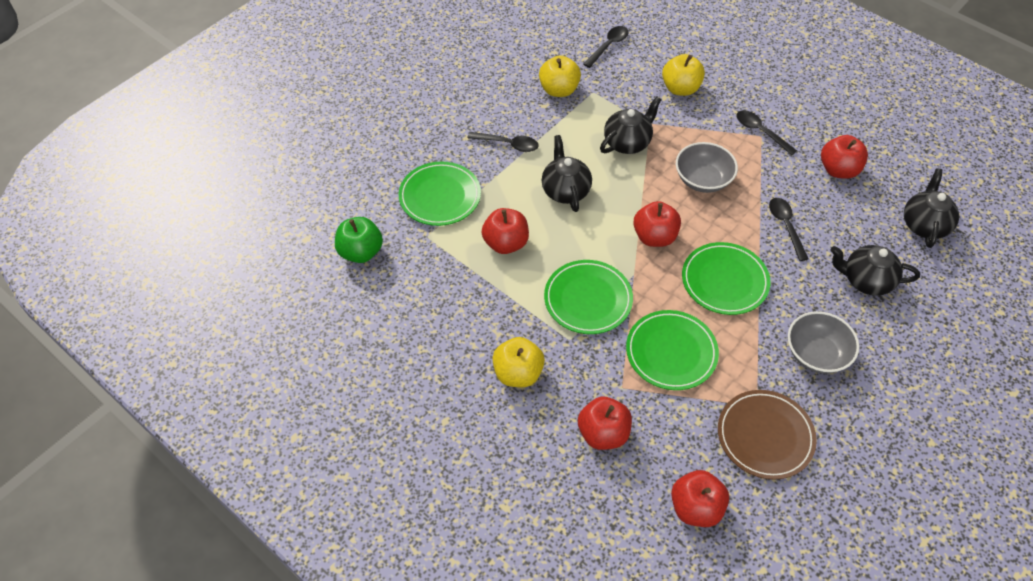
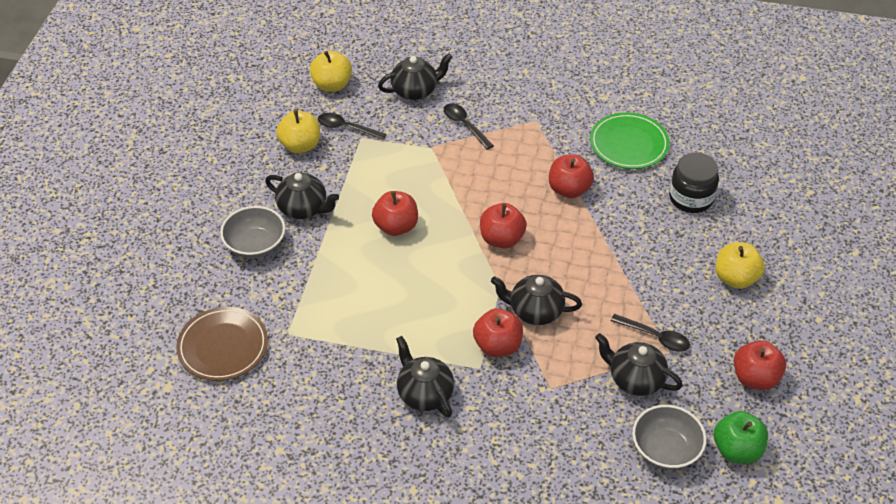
black jar: none = 0 -> [669,152,719,213] = 1
black spoon: [467,132,539,152] [584,26,629,68] [736,110,797,155] [769,198,808,261] = 4 -> [318,113,386,140] [444,103,494,150] [611,314,690,352] = 3
black teapot: [542,135,592,212] [600,97,661,154] [831,245,920,296] [904,168,959,248] = 4 -> [265,172,339,219] [378,53,453,100] [396,336,454,417] [491,275,582,325] [595,333,683,396] = 5
green plate: [399,162,481,226] [544,260,633,334] [626,310,719,390] [682,242,770,315] = 4 -> [590,112,670,169] = 1

